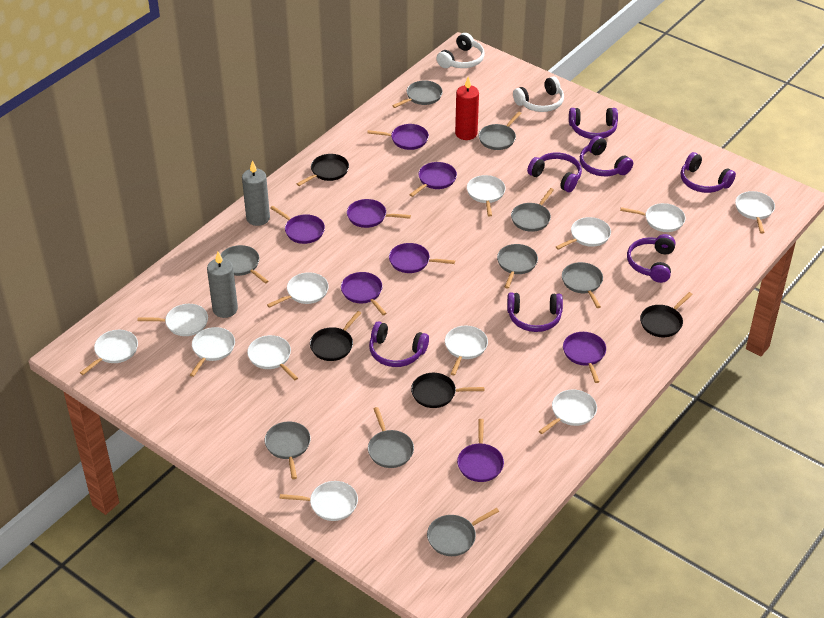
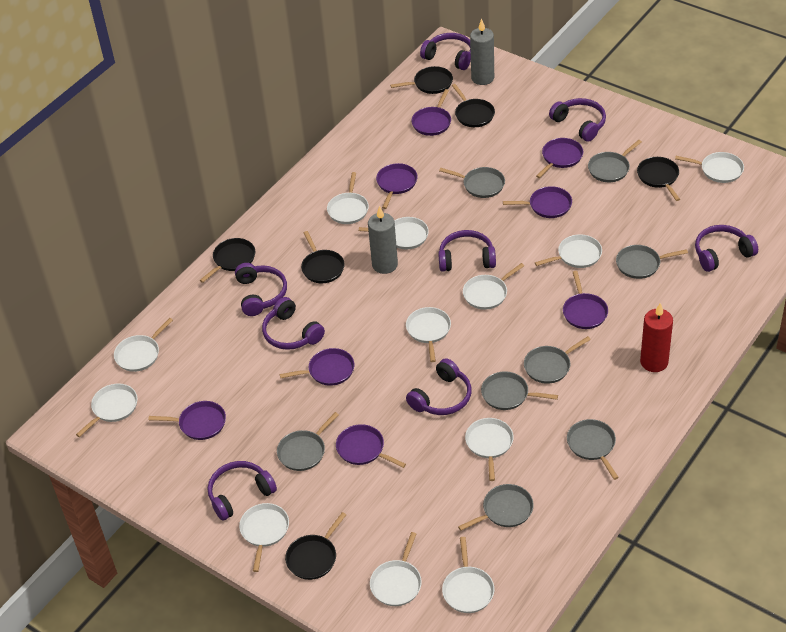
black pan: [297,154,349,186] [310,311,361,361] [411,373,484,408] [640,292,693,337] = 4 -> [200,238,255,283] [285,512,346,580] [301,231,345,283] [390,66,453,94] [452,84,495,127] [637,157,680,201] = 6
grey pan: [220,245,269,284] [265,421,311,479] [368,407,414,468] [392,81,443,108] [427,508,499,556] [479,112,521,150] [497,244,538,289] [511,188,554,232] [562,262,603,308] = 9 -> [277,412,339,471] [439,167,505,198] [458,484,534,530] [481,371,558,410] [524,336,591,384] [567,419,619,480] [588,140,642,182] [616,245,688,279] = 8
purple headphones: [369,321,429,367] [507,293,563,332] [527,153,582,192] [569,108,618,139] [580,136,633,176] [627,234,676,283] [681,152,736,193] = 7 -> [208,461,277,521] [235,263,287,316] [262,297,325,350] [406,358,471,415] [420,33,471,70] [438,230,496,272] [549,98,606,142] [695,225,758,272] = 8
white headphones: [436,33,485,68] [513,77,564,112] = 2 -> none = 0

